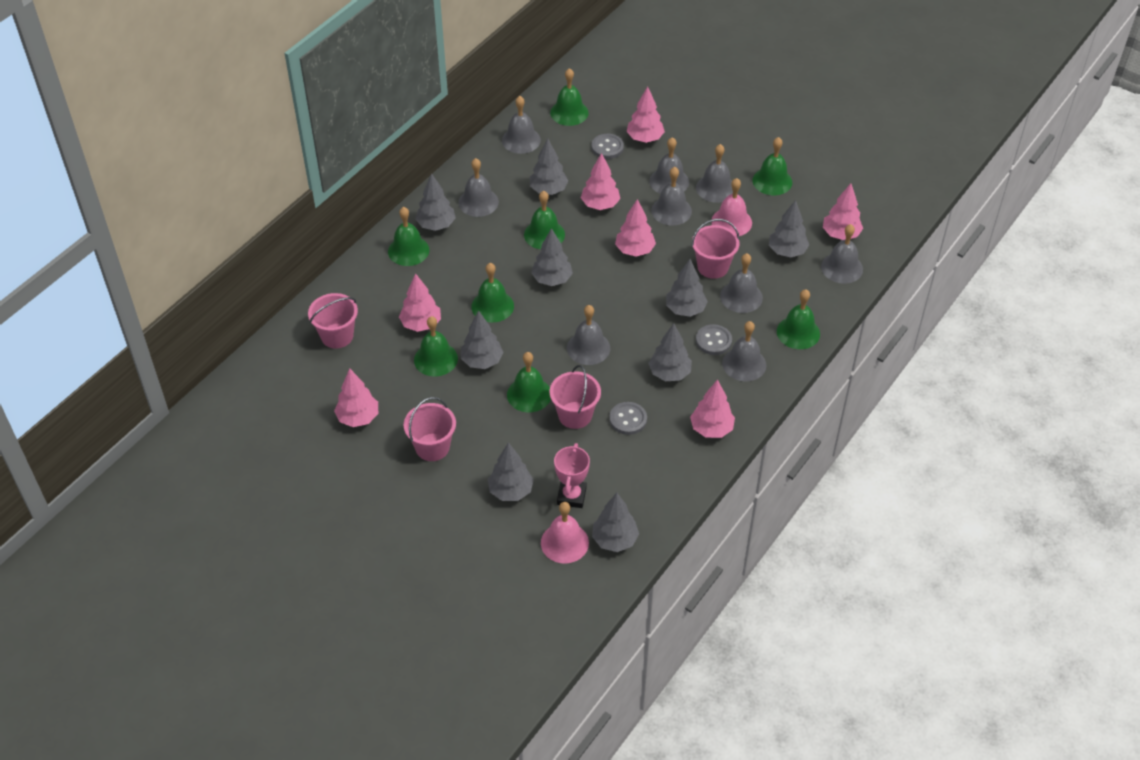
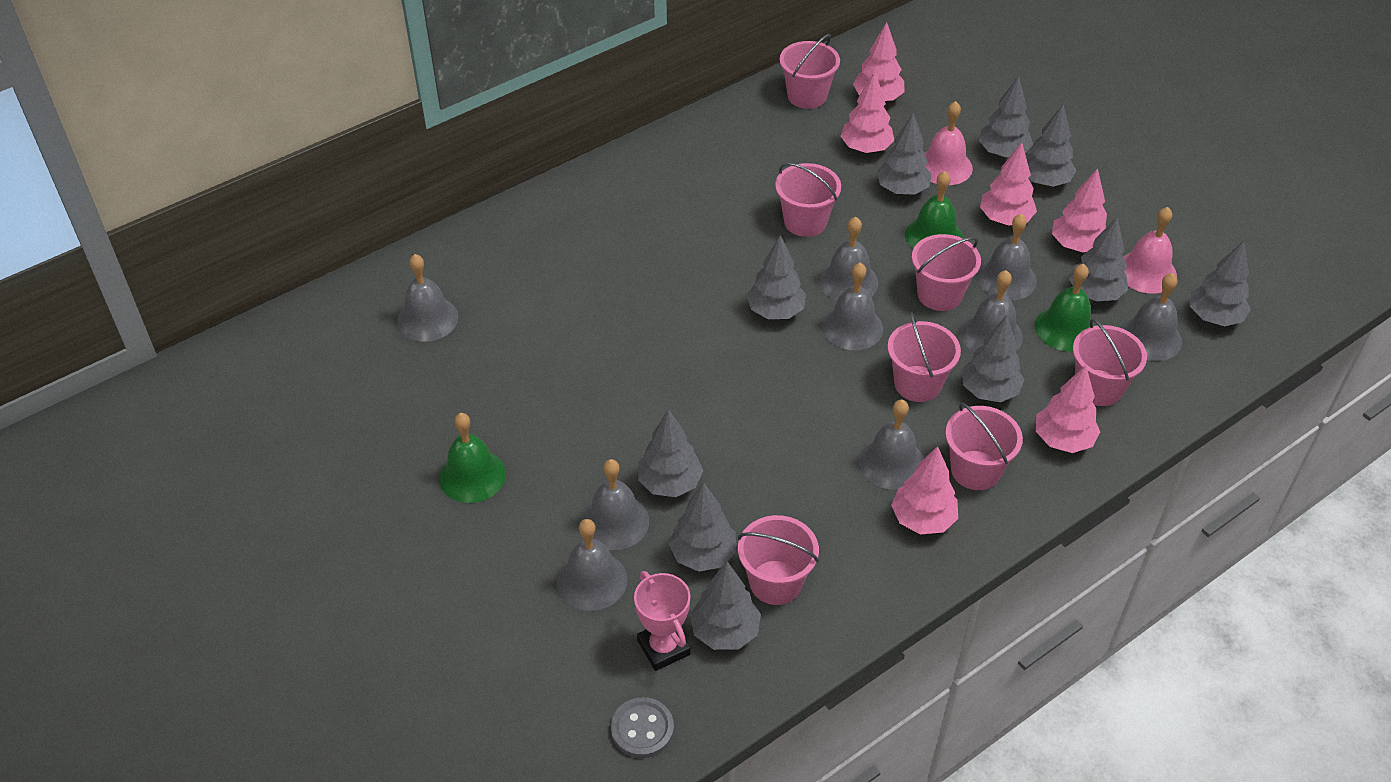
green bell: [388,207,429,266] [414,316,458,376] [471,263,514,322] [507,352,551,412] [524,191,565,249] [550,68,589,126] [752,137,792,195] [777,289,820,349] = 8 -> [439,413,506,503] [905,171,963,249] [1035,264,1095,351] = 3
grey button: [591,134,624,159] [609,402,647,435] [696,324,732,355] = 3 -> [611,697,674,758] = 1
grey tree: [416,173,456,231] [461,311,503,369] [488,442,534,501] [530,139,568,195] [531,228,573,286] [592,493,639,552] [649,323,692,381] [666,259,708,317] [769,200,809,257] = 9 -> [638,409,703,497] [669,482,737,572] [690,562,761,650] [747,235,806,319] [876,113,932,194] [962,316,1024,402] [978,76,1033,157] [1026,105,1077,187] [1068,217,1129,301] [1190,241,1251,326] = 10
pink bucket: [308,293,358,348] [404,397,456,461] [550,365,601,429] [691,219,740,279] = 4 -> [738,515,819,605] [775,163,841,237] [780,34,840,109] [887,312,961,402] [912,234,981,311] [945,403,1023,490] [1073,318,1147,406] = 7
pink tree: [334,368,378,427] [399,273,441,332] [581,153,620,210] [615,199,656,257] [627,87,665,143] [690,379,735,438] [823,183,863,240] = 7 -> [840,72,894,153] [853,22,905,101] [891,446,958,534] [980,142,1037,226] [1036,365,1100,453] [1052,168,1107,252] = 6

